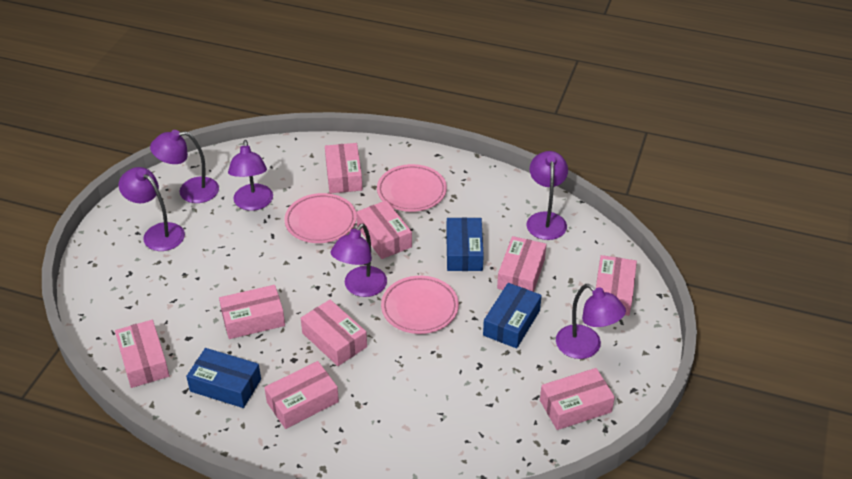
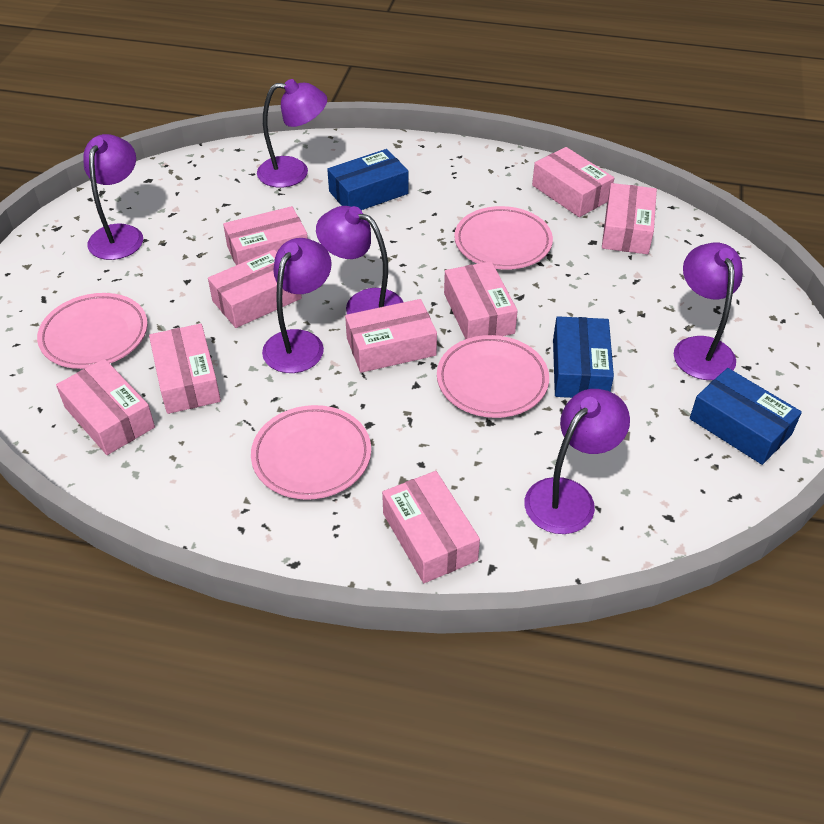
pink plate: [284,193,357,243] [377,164,447,212] [381,276,459,334] = 3 -> [37,293,148,369] [251,405,371,500] [437,335,549,418] [454,206,553,270] = 4

